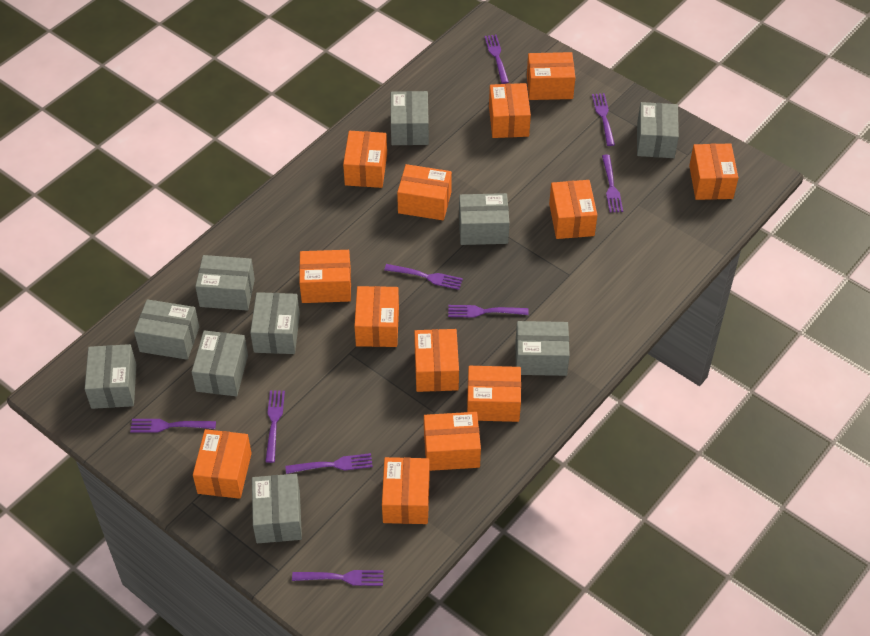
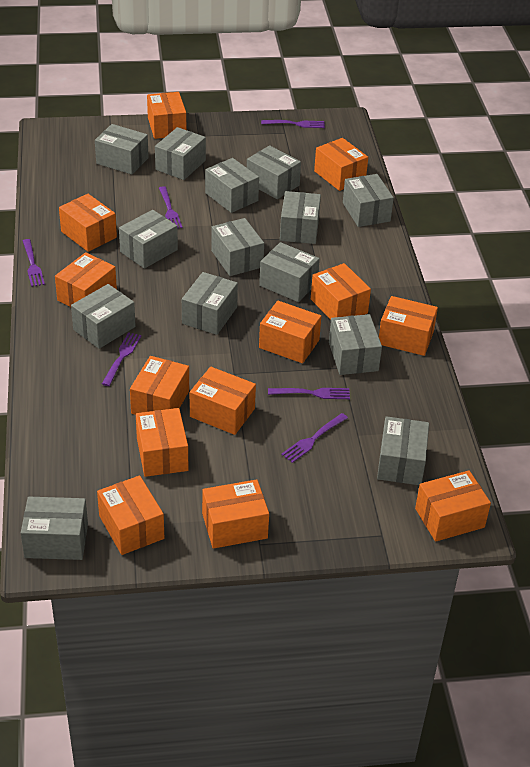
grey box: [85,344,137,409] [134,299,199,360] [192,330,248,396] [195,255,255,310] [250,292,300,354] [252,474,302,543] [391,91,429,145] [459,193,509,245] [515,321,570,376] [637,102,679,158] = 10 -> [21,497,88,560] [71,284,136,349] [95,124,149,175] [119,210,178,269] [155,127,206,180] [182,272,238,335] [205,158,259,213] [211,218,264,276] [247,145,301,199] [259,242,320,302] [280,191,321,244] [329,314,382,375] [343,174,394,227] [377,416,429,485] = 14
purple fork: [130,419,216,432] [265,390,285,463] [285,453,373,474] [292,570,383,586] [384,264,463,290] [448,305,529,318] [484,35,509,84] [592,93,615,146] [602,155,623,213] = 9 -> [23,239,45,287] [102,332,142,386] [159,186,182,229] [261,120,325,128] [268,388,350,399] [281,413,348,463] = 6

